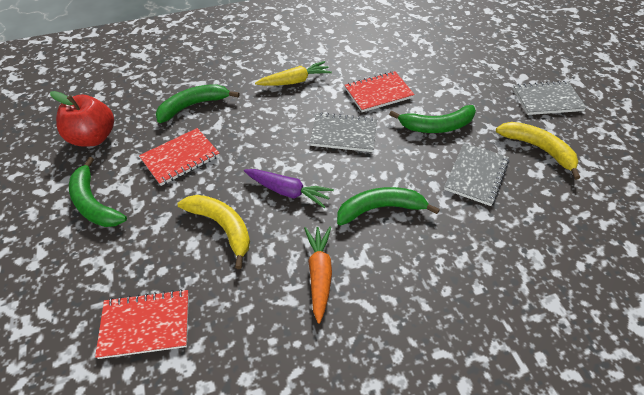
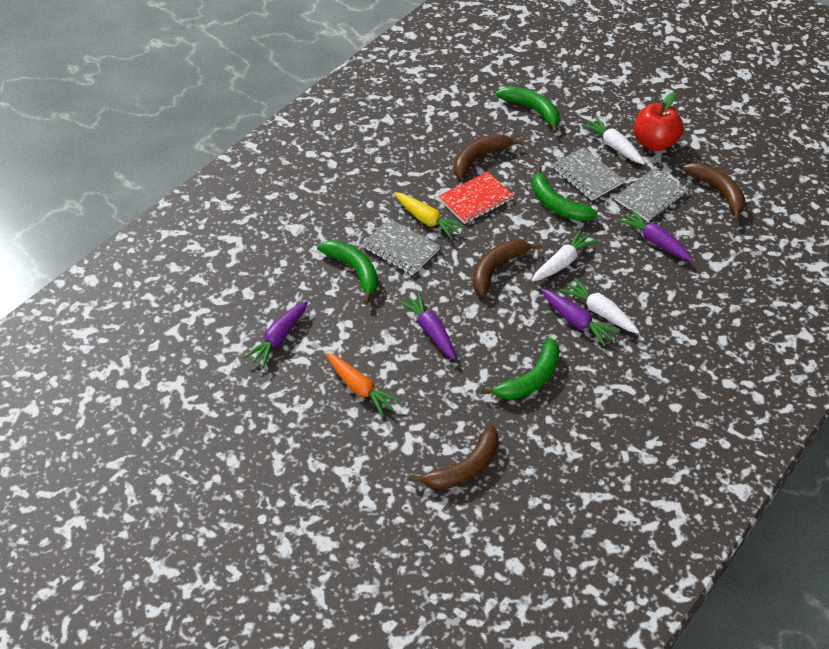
brown banana: none = 0 -> [408,424,499,490] [454,134,523,179] [473,240,542,296] [683,163,745,222] = 4
purple carrot: [244,169,334,208] = 1 -> [243,301,308,368] [398,292,456,360] [541,289,619,346] [617,209,693,261] = 4
red notebook: [95,289,189,359] [139,128,220,186] [345,71,415,112] = 3 -> [438,172,514,224] = 1
white carrot: none = 0 -> [531,229,598,282] [560,277,640,334] [581,116,645,164] = 3
yellow banana: [178,195,250,269] [496,122,580,180] = 2 -> none = 0

